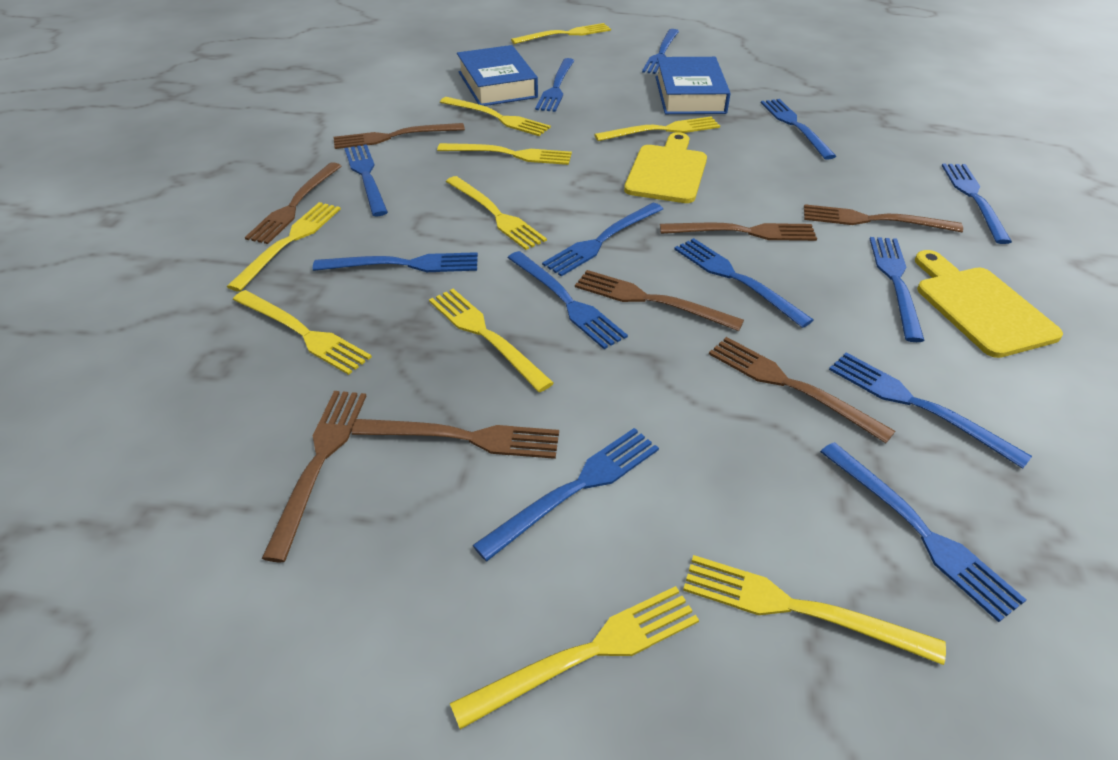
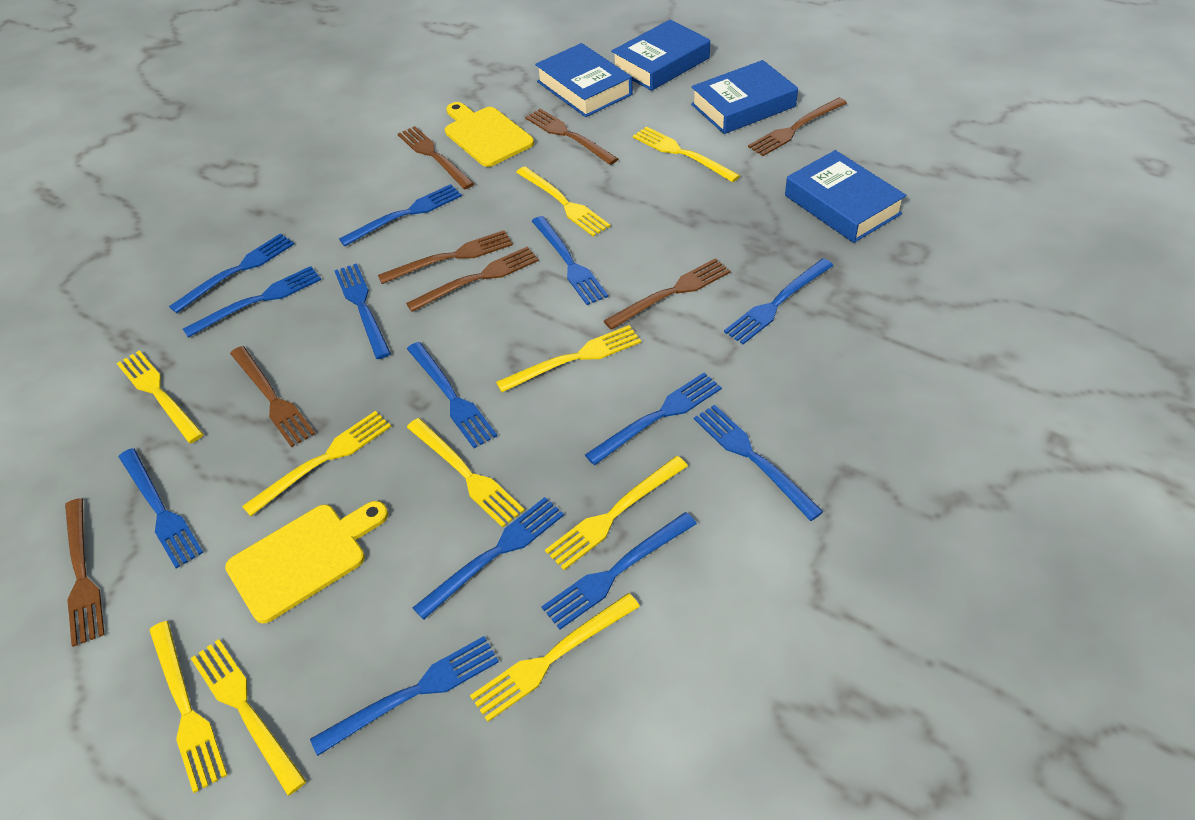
blue book: [457,45,538,106] [656,57,731,114] = 2 -> [535,43,633,117] [611,20,710,91] [691,60,798,134] [785,150,906,243] = 4

